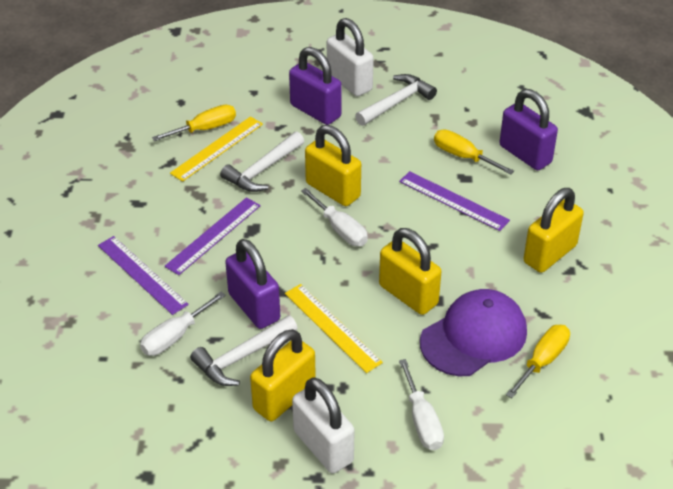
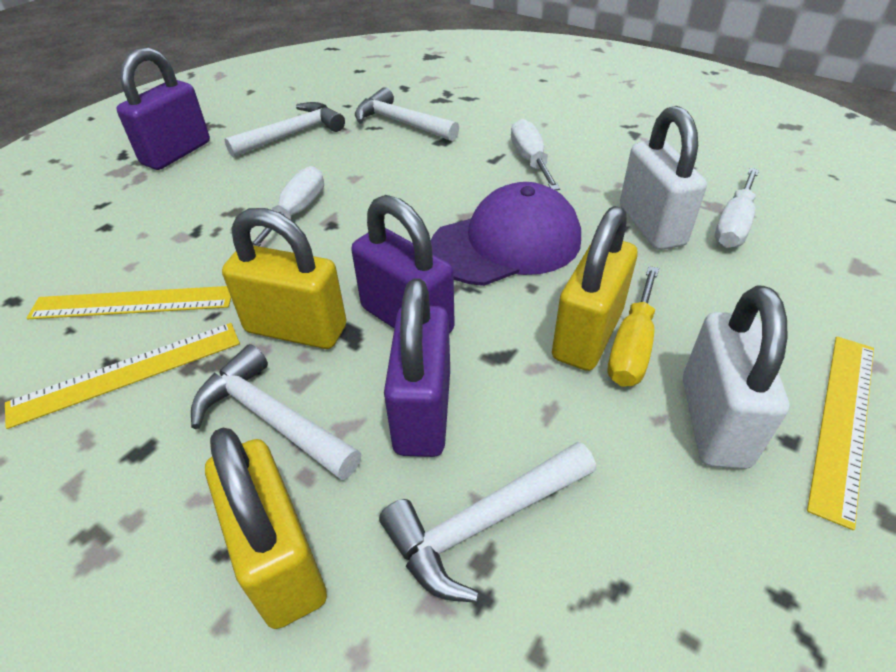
purple ruler: [98,236,189,315] [164,197,261,275] [399,171,510,231] = 3 -> none = 0
white hammer: [190,315,298,386] [220,132,304,192] [355,74,437,126] = 3 -> [191,344,362,480] [224,102,345,158] [355,87,459,141] [379,442,596,603] = 4
yellow padlock: [250,329,316,421] [305,125,361,206] [379,228,441,315] [523,188,584,273] = 4 -> [205,428,327,629] [222,208,346,349] [552,206,638,371] = 3
yellow ruler: [170,116,263,182] [285,284,383,373] = 2 -> [5,323,240,429] [27,286,231,319] [807,336,874,530] = 3
yellow screwdriver: [152,105,236,141] [434,130,514,174] [506,325,570,398] = 3 -> [608,266,659,387] = 1

